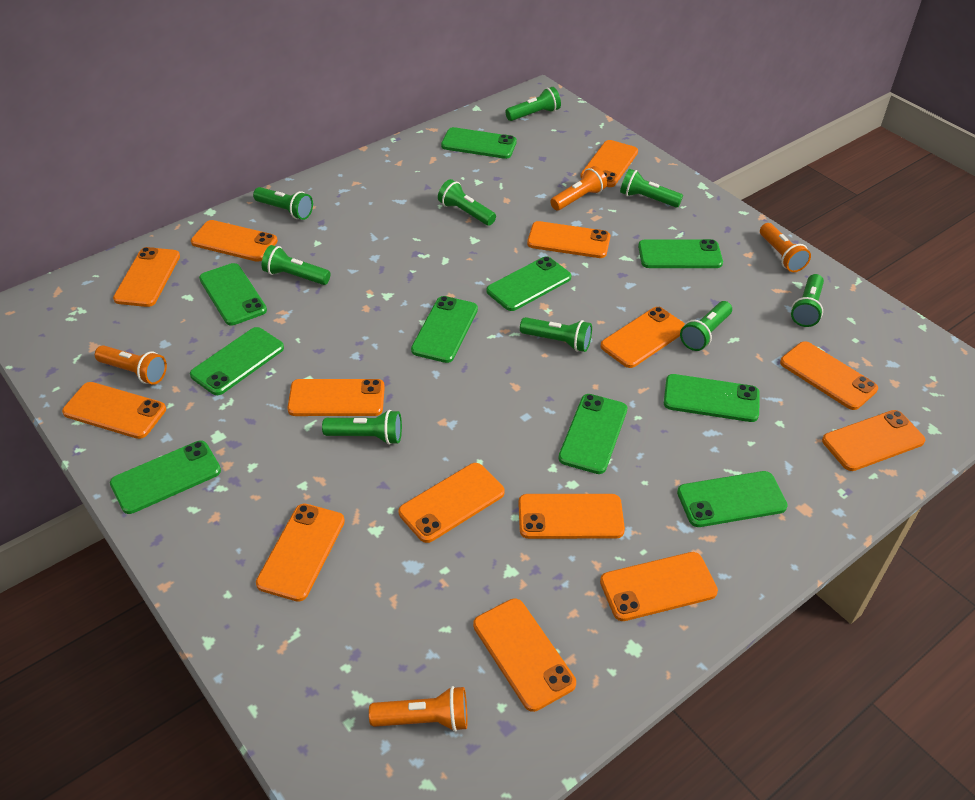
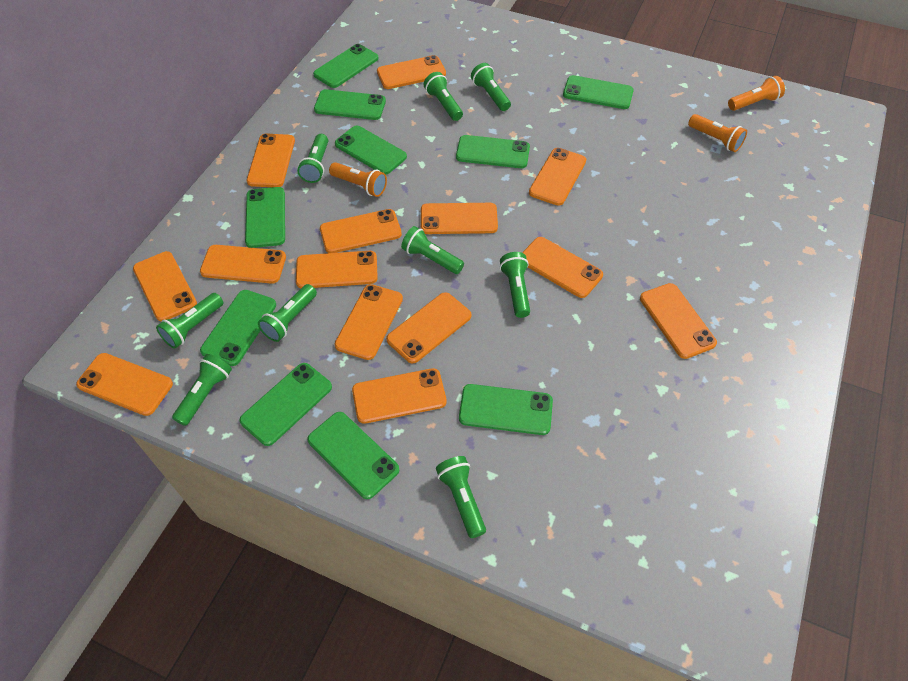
orange flashlight: [95,345,167,385] [369,686,468,732] [550,166,607,211] [760,223,811,272] = 4 -> [329,162,387,197] [688,114,747,152] [728,76,785,111] = 3

